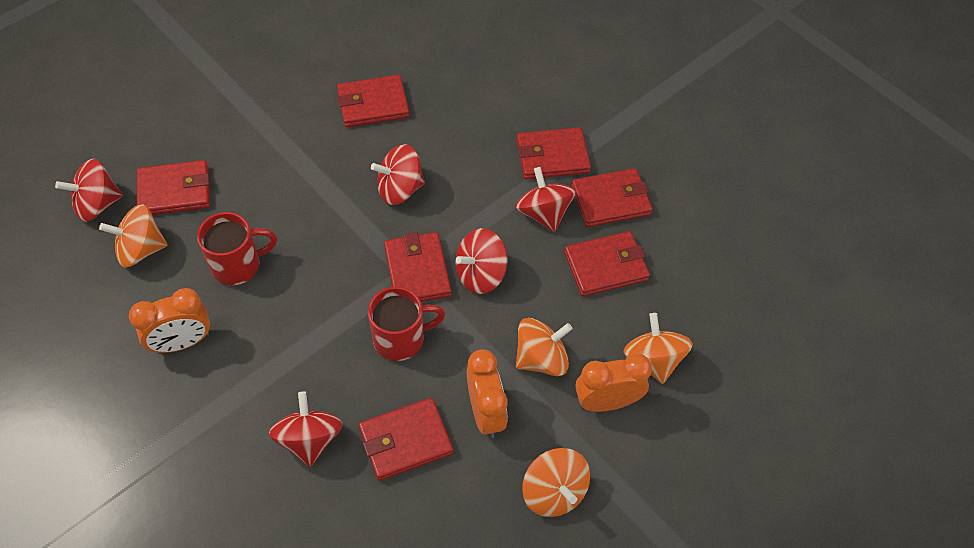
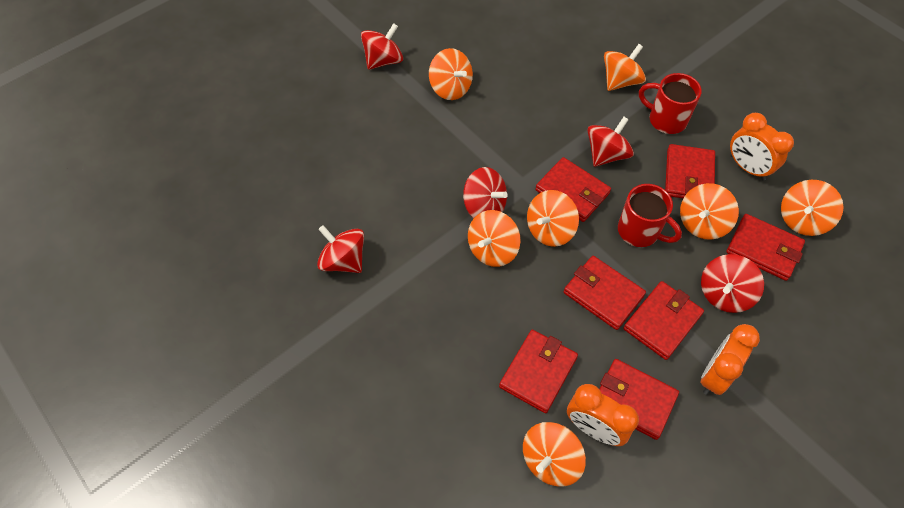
orange spinning top: [99,204,168,267] [516,318,573,376] [522,448,590,517] [623,313,693,384] = 4 -> [429,48,473,100] [468,210,521,267] [523,422,586,487] [527,190,579,247] [604,44,646,91] [680,183,739,240] [781,180,843,236] = 7

